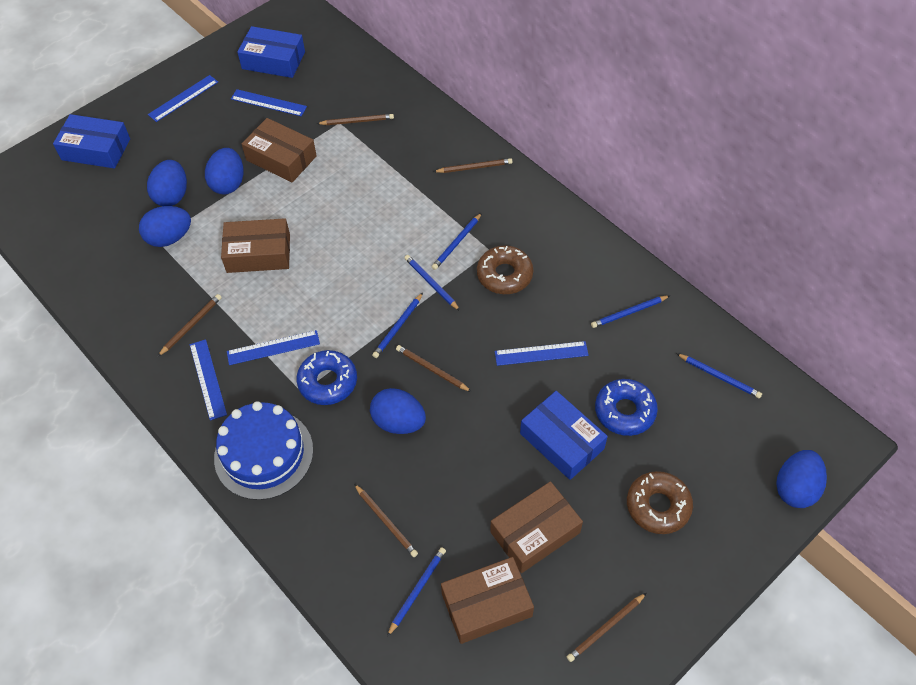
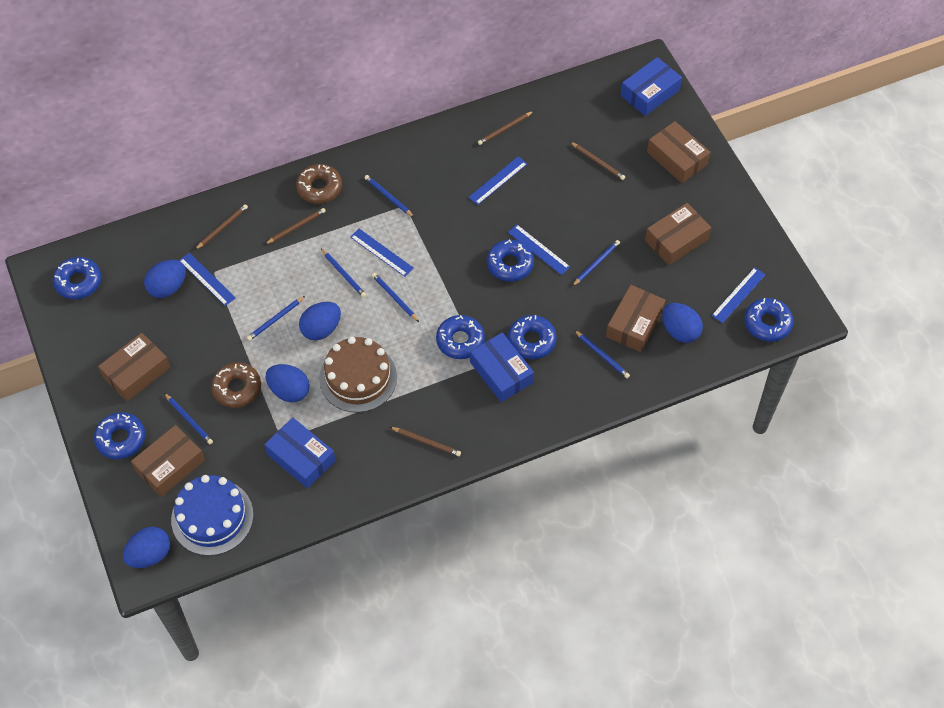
blue donut: [297,350,357,405] [595,379,658,436] = 2 -> [53,257,101,299] [94,412,145,459] [436,315,485,359] [487,239,534,282] [508,315,557,359] [744,298,794,342] = 6
blue pencil: [372,293,423,358] [387,547,446,637] [405,255,460,311] [432,213,482,270] [591,295,670,328] [676,353,762,399] = 6 -> [164,393,213,444] [247,296,305,341] [321,249,366,298] [364,175,414,217] [372,273,419,322] [572,240,620,286] [574,330,630,378] = 7
brown box: [221,218,290,273] [242,118,317,183] [441,557,534,644] [490,481,583,573] = 4 -> [98,333,170,401] [131,425,205,497] [606,285,665,352] [645,203,711,265] [647,121,710,183] = 5
brown cake: none = 0 -> [319,337,397,413] = 1
brown pencil: [158,294,222,356] [316,114,394,125] [354,484,418,557] [396,345,472,392] [433,158,513,173] [567,593,646,662] = 6 -> [195,204,248,250] [264,208,326,245] [390,427,461,456] [478,111,533,145] [570,142,625,180] = 5

